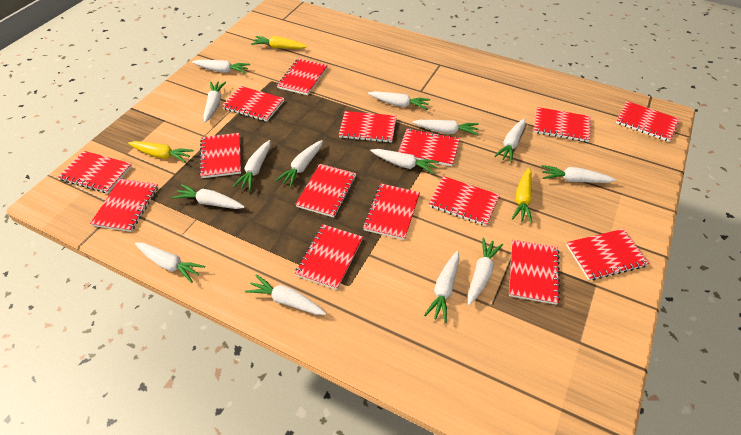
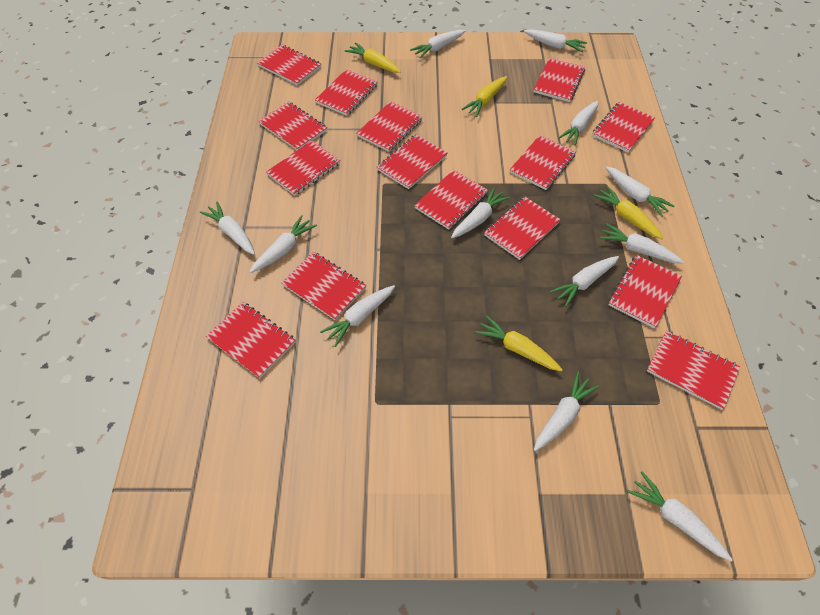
white carrot: [135,242,205,283] [172,184,245,209] [192,60,250,73] [203,82,226,123] [233,140,270,191] [245,275,326,315] [275,140,323,187] [368,91,430,110] [370,149,439,174] [412,120,479,135] [424,251,460,323] [468,238,503,305] [494,118,526,163] [542,165,616,183] = 14 -> [200,201,255,255] [250,215,317,273] [320,285,395,347] [410,30,465,59] [451,187,510,238] [524,29,587,52] [534,372,599,451] [550,256,619,307] [558,101,599,146] [599,223,684,264] [606,166,674,217] [627,472,732,561] = 12
yellow carrot: [128,141,194,163] [251,36,307,49] [512,168,532,223] = 3 -> [345,42,401,73] [462,76,507,117] [475,315,563,371] [594,186,663,239] = 4

